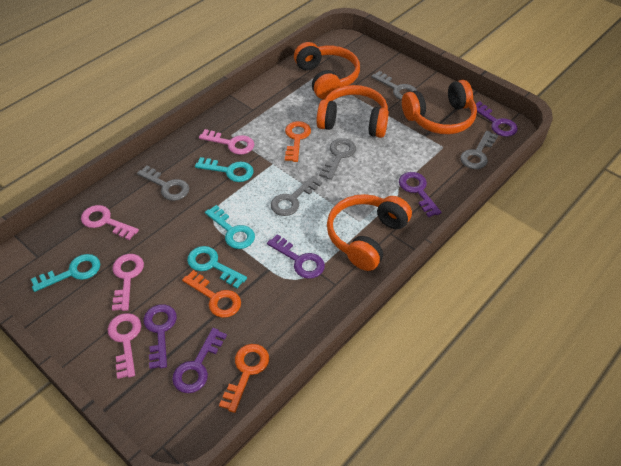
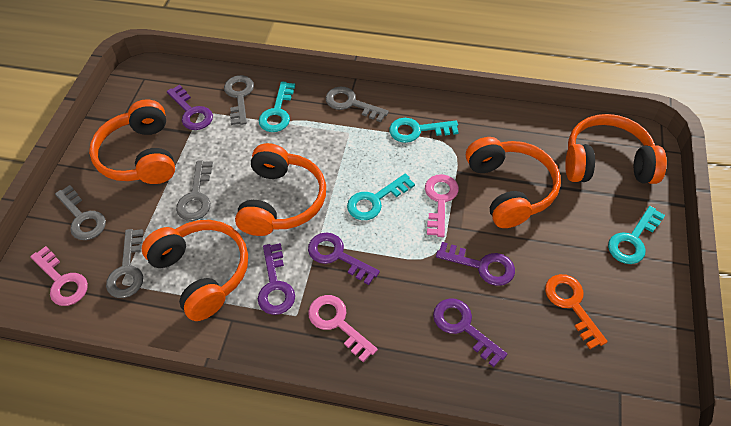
orange headphones: [294,42,360,100] [316,85,389,138] [327,194,412,271] [402,80,477,134] = 4 -> [89,99,175,184] [142,220,248,321] [235,143,326,236] [466,137,561,228] [565,114,667,184] = 5
orange key: [182,270,241,318] [219,344,269,413] [285,121,311,162] = 3 -> [545,274,608,349] = 1
pink key: [81,205,139,240] [107,313,141,379] [112,254,144,311] [199,129,254,155] = 4 -> [30,246,88,306] [308,295,378,362] [425,174,459,237] = 3

